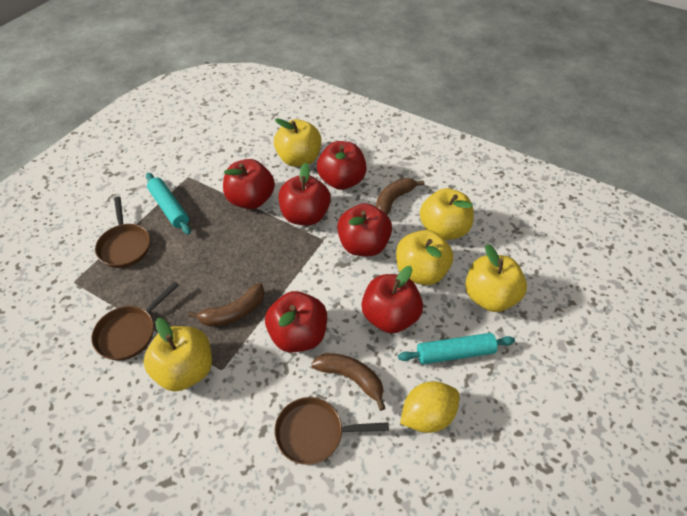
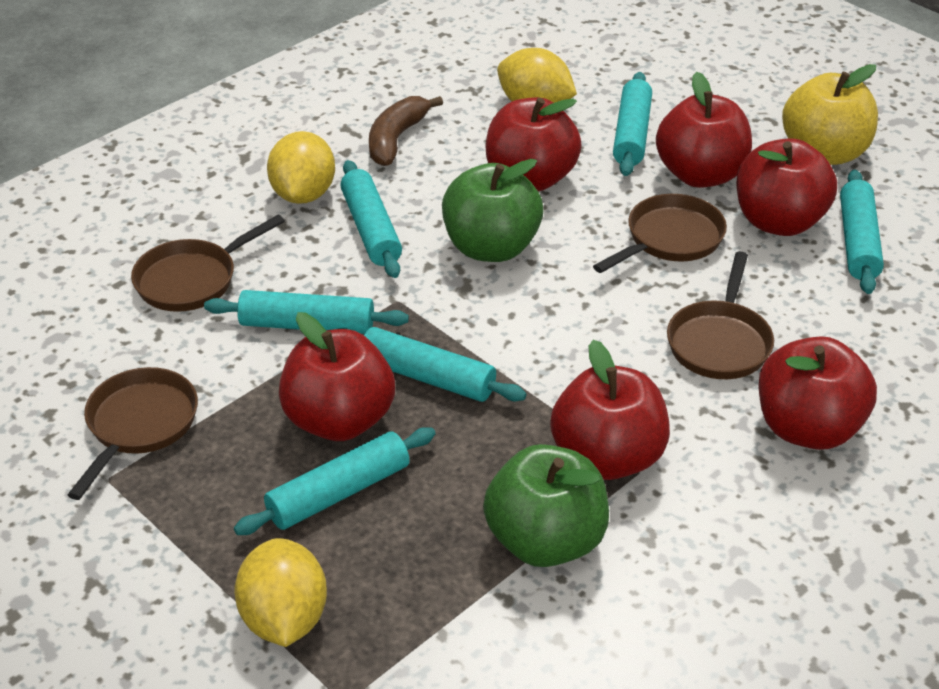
brown banana: [188,283,264,327] [311,353,386,411] [376,178,424,215] = 3 -> [369,96,443,166] = 1
brown pan: [91,281,179,361] [95,197,150,268] [274,397,389,465] = 3 -> [68,367,198,500] [131,214,285,312] [593,194,727,273] [667,251,774,379] = 4
green apple: none = 0 -> [442,159,543,262] [483,444,609,567] = 2
turquoise rolling pin: [146,173,191,235] [398,333,515,364] = 2 -> [204,290,409,334] [234,427,436,535] [338,327,526,402] [340,160,402,278] [613,72,652,176] [840,169,884,294] = 6
yellow apple: [143,318,212,391] [274,118,321,167] [396,230,453,285] [420,188,474,240] [465,244,527,312] = 5 -> [782,64,878,165] = 1
yellow lemon: [400,381,459,433] = 1 -> [234,538,327,647] [267,131,335,204] [497,48,577,103] = 3

